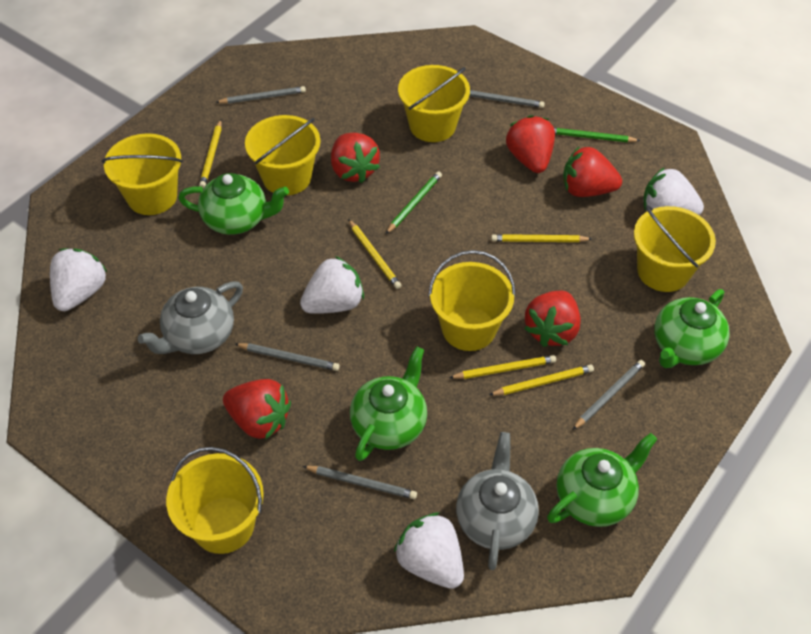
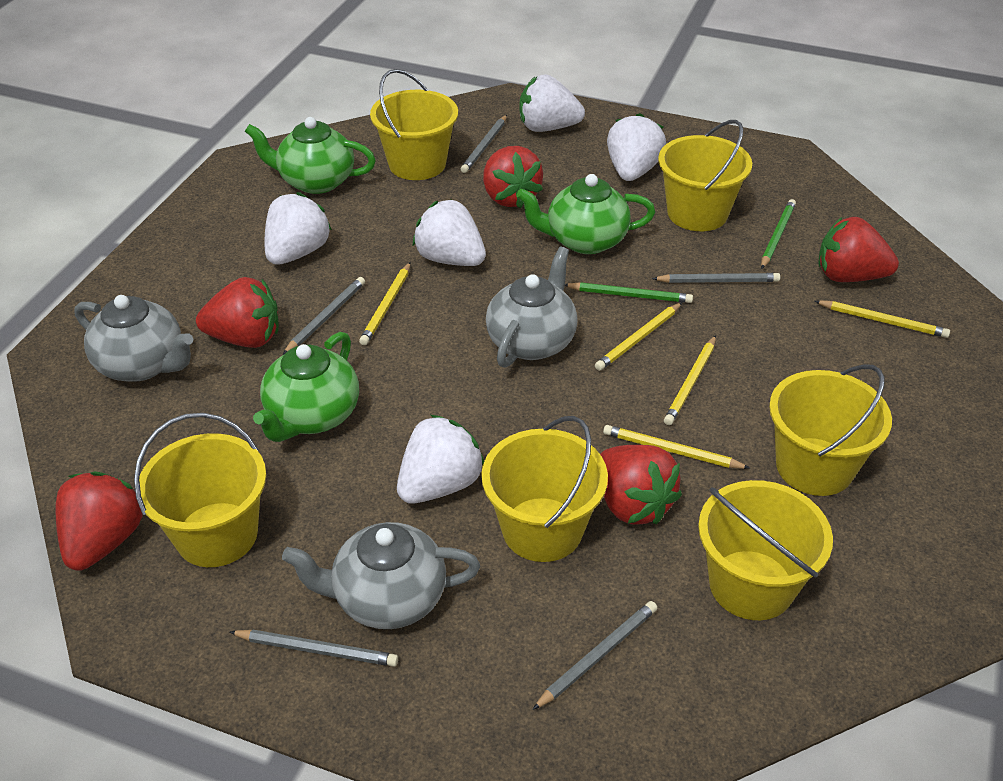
green teapot: [178,173,289,235] [350,346,427,461] [547,433,657,527] [654,289,730,368] = 4 -> [245,117,376,194] [253,332,359,442] [516,174,655,254] = 3
grey teapot: [138,281,243,354] [456,432,539,570] = 2 -> [74,295,193,382] [282,522,480,629] [486,247,577,368] = 3
white strawberry: [50,248,107,311] [300,256,364,314] [394,513,464,589] [643,167,704,215] = 4 -> [265,192,332,265] [397,415,484,503] [412,200,486,266] [519,74,585,132] [607,113,666,181] = 5

